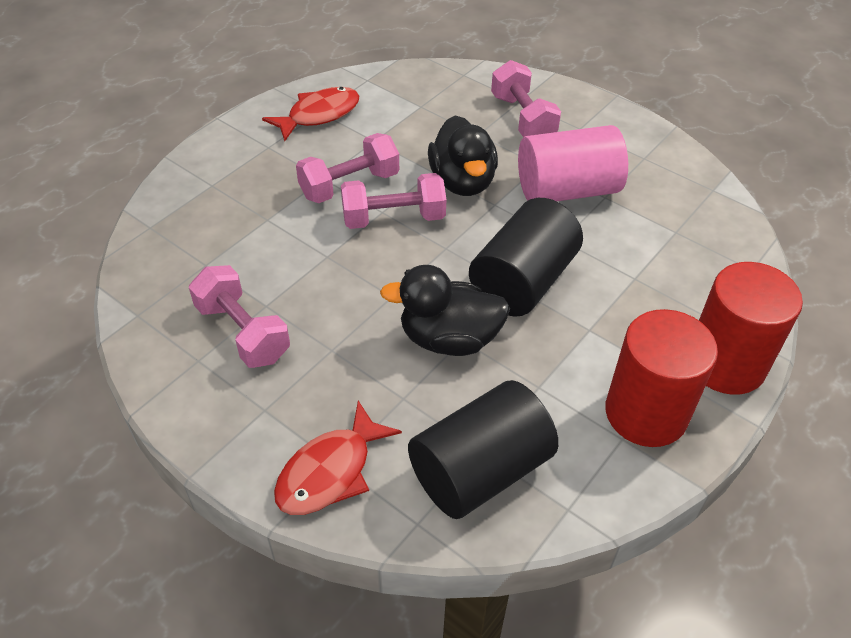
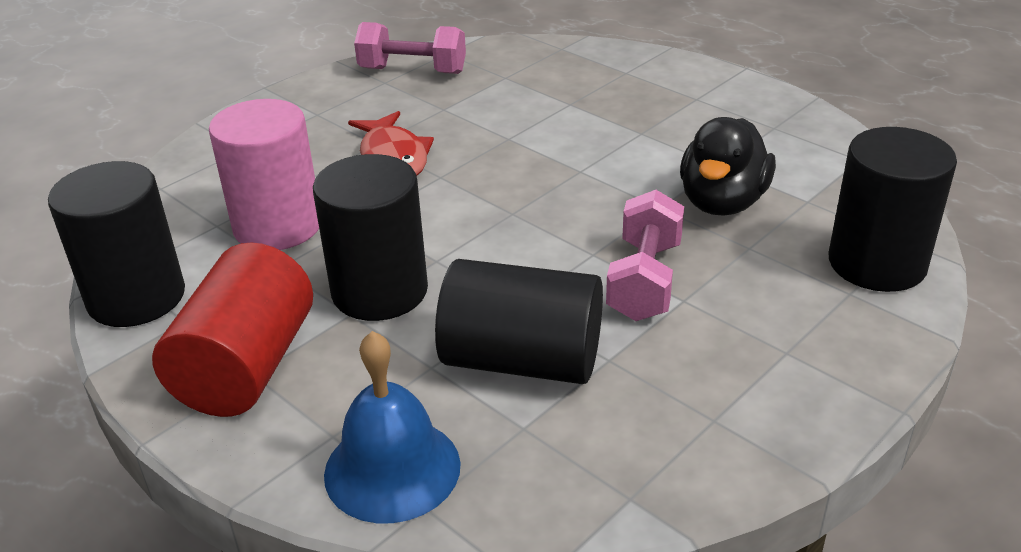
black cylinder: [408,380,559,519] [469,198,583,317] = 2 -> [48,161,185,327] [313,154,428,321] [435,259,603,384] [829,127,957,292] = 4
black duck: [380,265,510,356] [428,116,498,196] = 2 -> [680,117,776,216] = 1
blue bell: none = 0 -> [324,331,461,523] = 1
pink dumbbell: [189,265,290,368] [296,133,399,203] [341,173,446,229] [491,60,561,137] = 4 -> [354,22,466,74] [606,190,684,321] = 2
red cylinder: [605,309,718,447] [699,262,803,395] = 2 -> [152,243,313,417] = 1
red fish: [262,87,359,141] [274,401,402,515] = 2 -> [348,111,434,176] = 1

